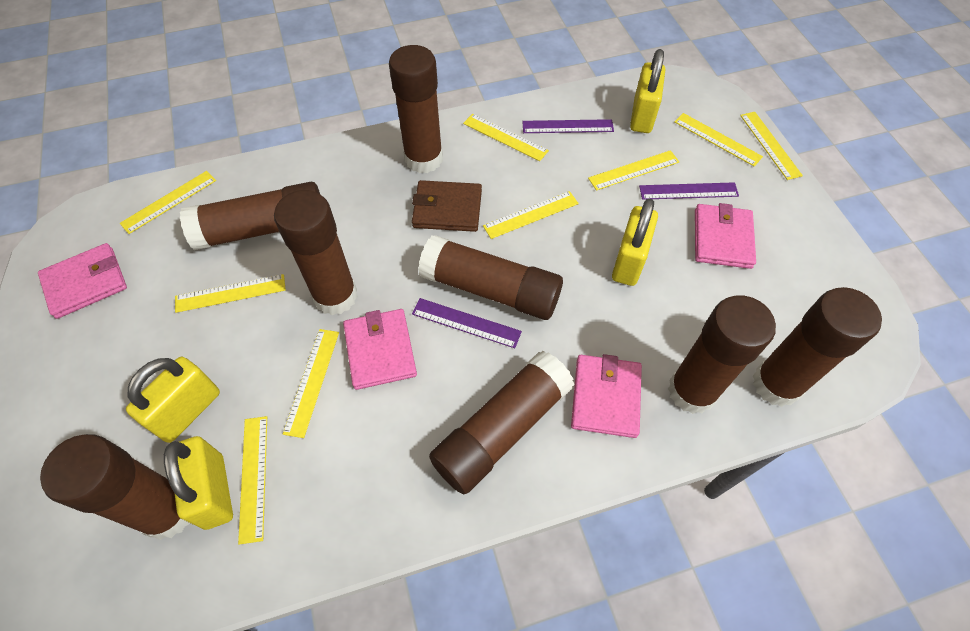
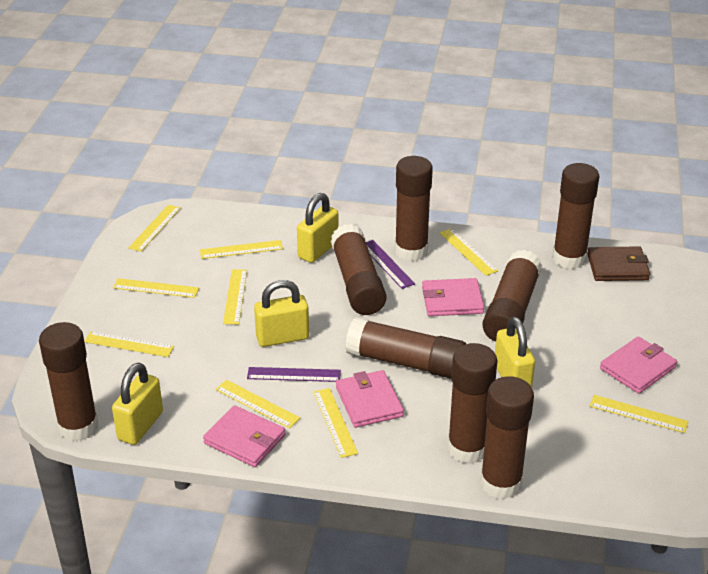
purple ruler: [412,298,522,348] [522,119,614,133] [639,182,739,200] = 3 -> [247,367,341,382] [366,240,415,289] = 2

